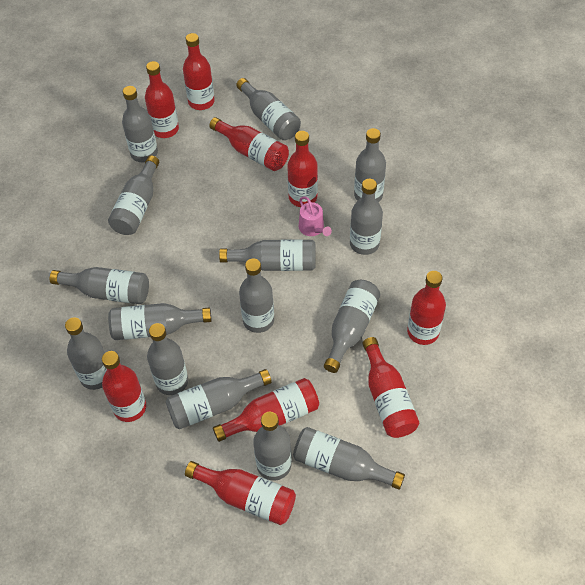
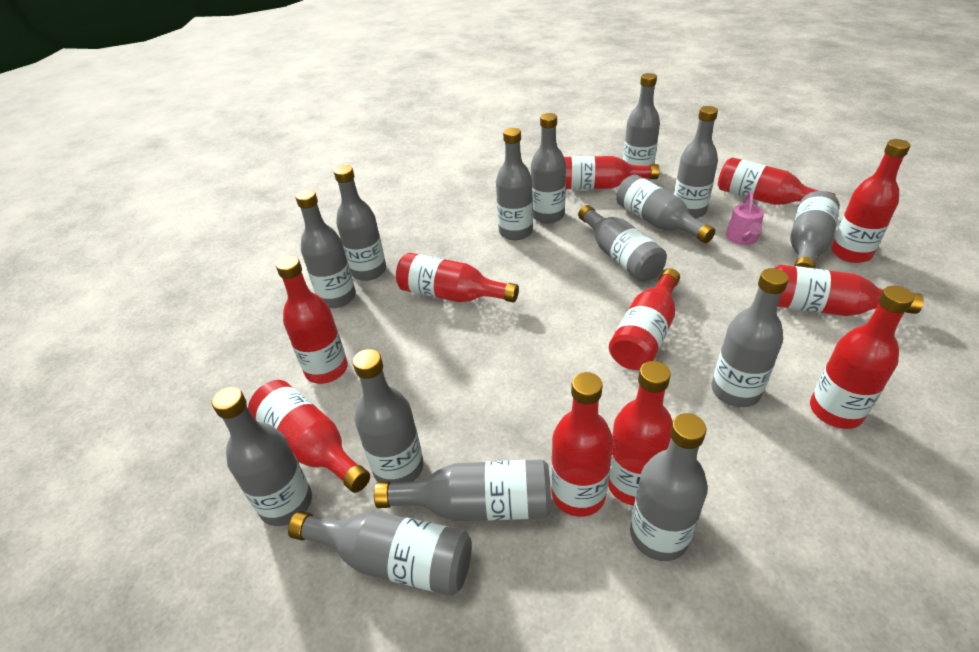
red bottle: [102,351,146,422] [145,61,179,138] [183,33,215,110] [185,461,296,525] [209,117,289,171] [213,378,319,442] [287,131,318,207] [363,337,419,438] [407,271,446,345] = 9 -> [248,380,370,493] [276,256,348,384] [396,253,519,303] [551,372,613,517] [564,156,659,190] [608,361,672,505] [609,268,680,370] [718,157,836,205] [775,265,924,316] [810,286,914,429] [831,139,911,263] = 11

